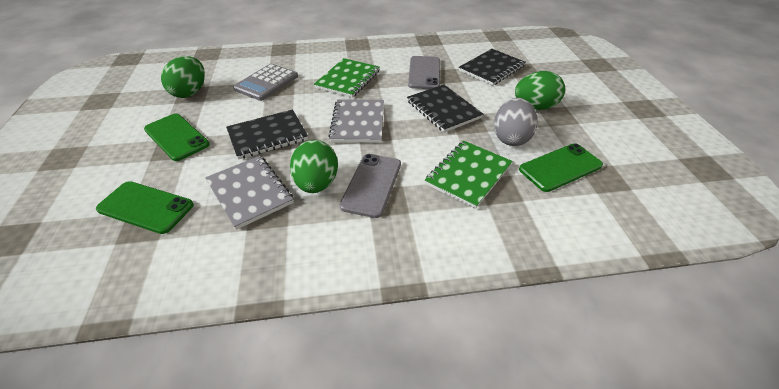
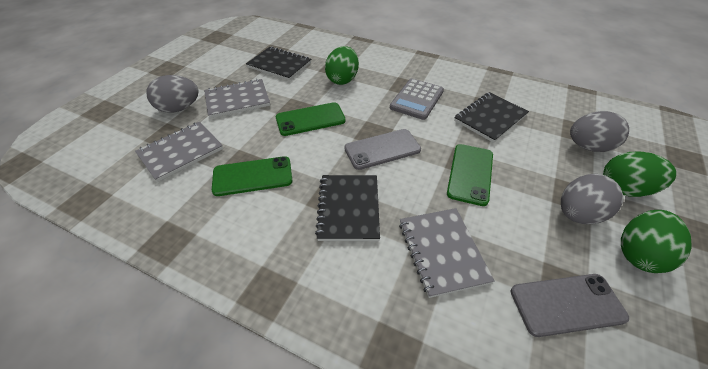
green notebook: [314,58,380,98] [425,141,512,209] = 2 -> none = 0
grey egg: [494,98,538,146] = 1 -> [146,75,199,113] [561,174,623,224] [570,111,629,152] = 3
grey notebook: [205,156,293,230] [328,99,384,143] = 2 -> [135,122,223,182] [204,79,270,118] [399,208,495,298] = 3

